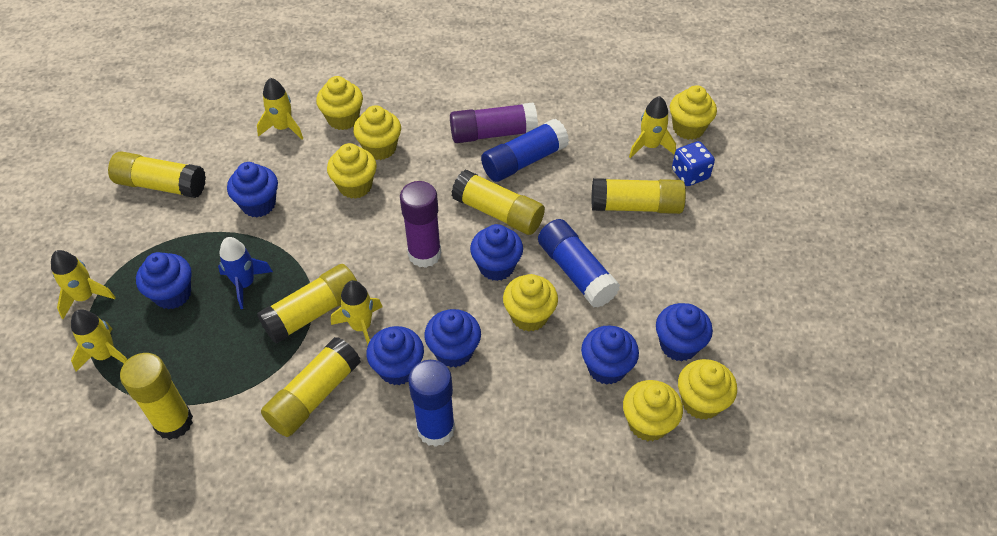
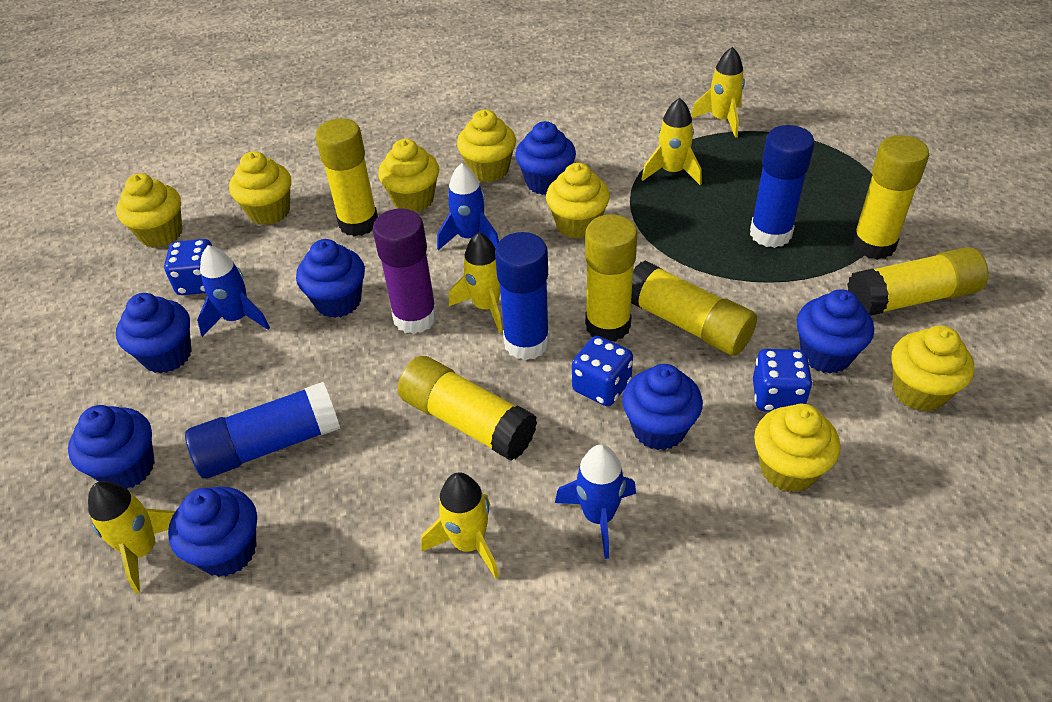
blue dice: [672,141,715,186] = 1 -> [164,239,212,295] [572,336,633,406] [753,349,813,412] = 3
blue rocket: [218,237,273,309] = 1 -> [197,245,270,337] [437,163,499,250] [555,444,636,559] = 3
purple glue stick: [400,181,441,268] [450,103,538,143] = 2 -> [373,208,437,334] = 1

